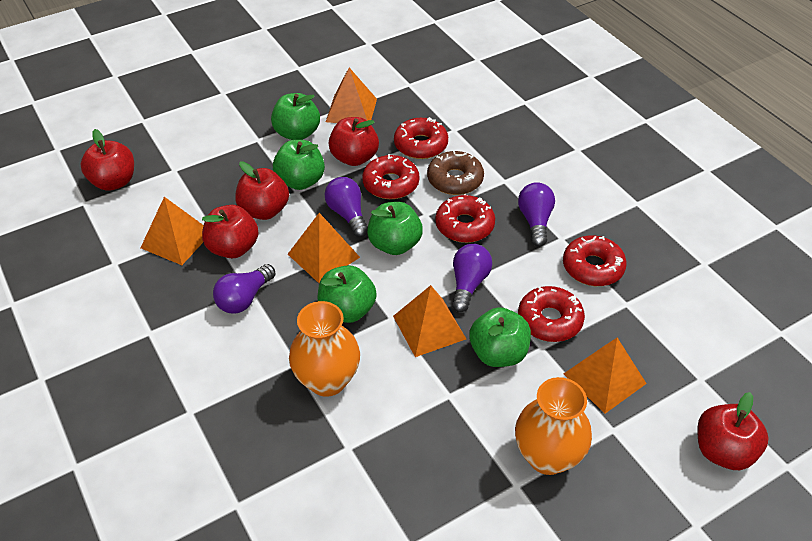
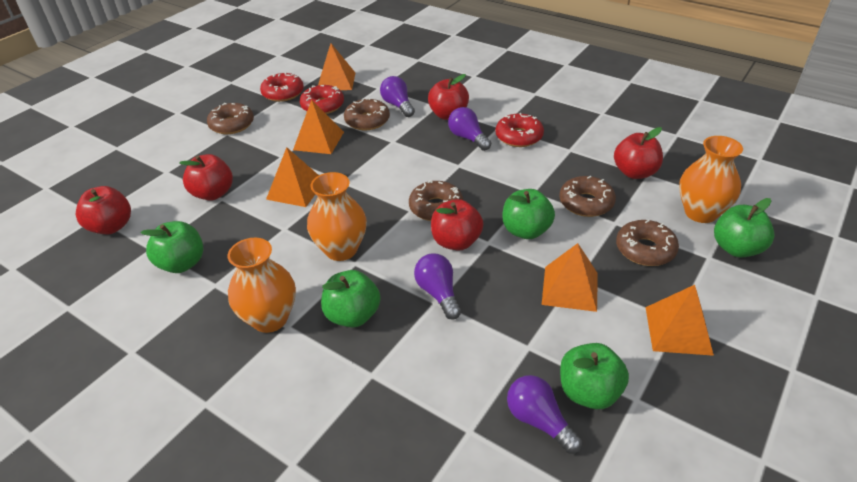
brown donut: [427,151,484,195] = 1 -> [207,103,254,134] [344,98,390,130] [409,180,463,221] [559,176,616,217] [616,220,679,266] = 5
orange vase: [289,301,360,397] [515,377,592,475] = 2 -> [227,238,296,333] [307,172,367,261] [679,136,743,223] = 3
red donut: [362,154,419,199] [394,117,448,159] [435,195,495,243] [518,286,585,342] [563,235,627,286] = 5 -> [260,72,304,102] [300,85,344,114] [495,113,544,147] = 3

